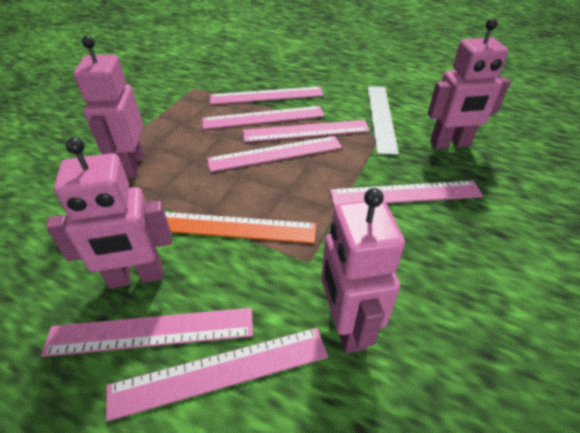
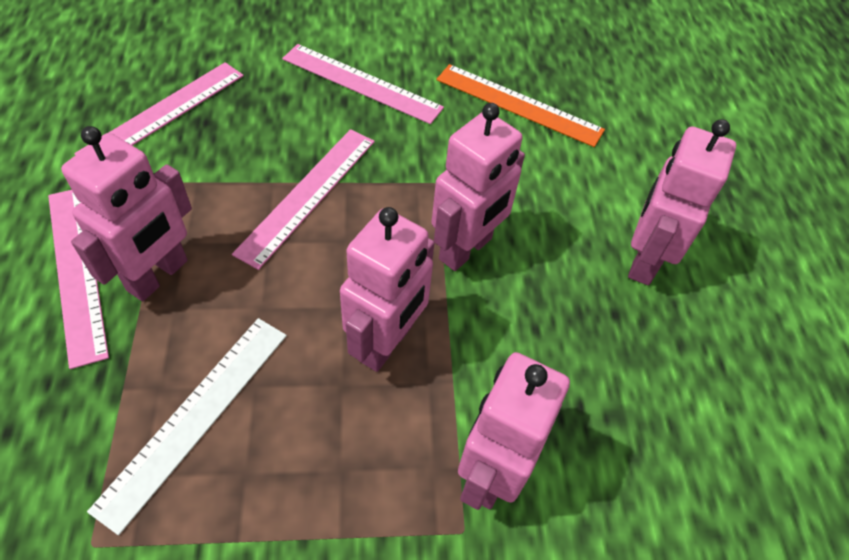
pink robot: [46,137,172,289] [74,36,143,178] [321,188,405,353] [428,18,511,149] = 4 -> [61,126,192,301] [340,207,434,372] [431,103,525,271] [458,352,570,510] [628,119,736,285] = 5
pink ruler: [41,308,253,357] [106,328,328,421] [202,106,324,129] [207,136,342,172] [210,86,324,105] [243,120,370,142] [330,181,483,207] = 7 -> [48,190,109,369] [74,62,244,155] [232,129,375,270] [282,44,444,124] = 4

